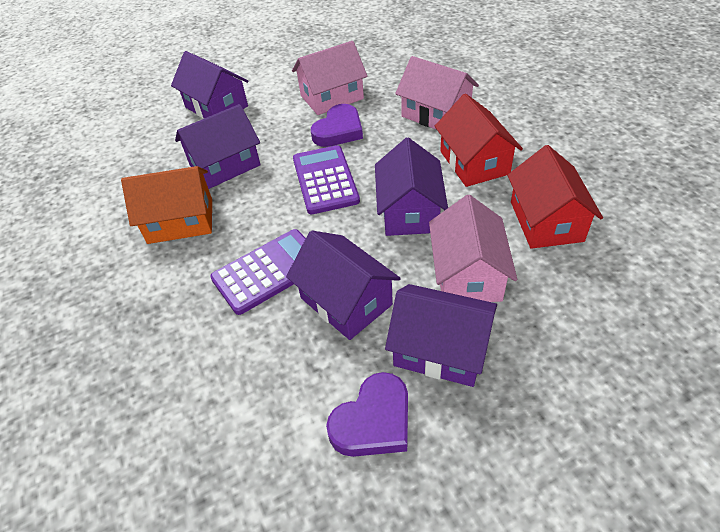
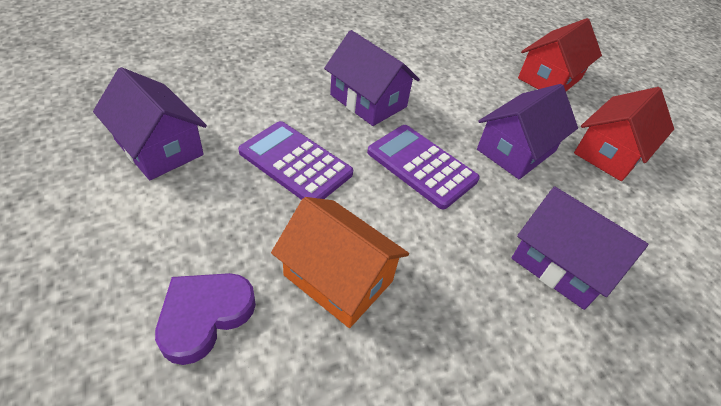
pink house: [292,41,367,115] [395,56,479,130] [429,195,517,302] = 3 -> none = 0
purple heart: [311,104,363,147] [326,372,408,457] = 2 -> [155,273,256,365] = 1
purple house: [171,51,248,118] [175,104,261,189] [286,231,401,340] [375,137,448,236] [385,284,497,387] = 5 -> [93,67,207,180] [324,30,420,126] [477,84,578,179] [512,186,648,310] = 4

